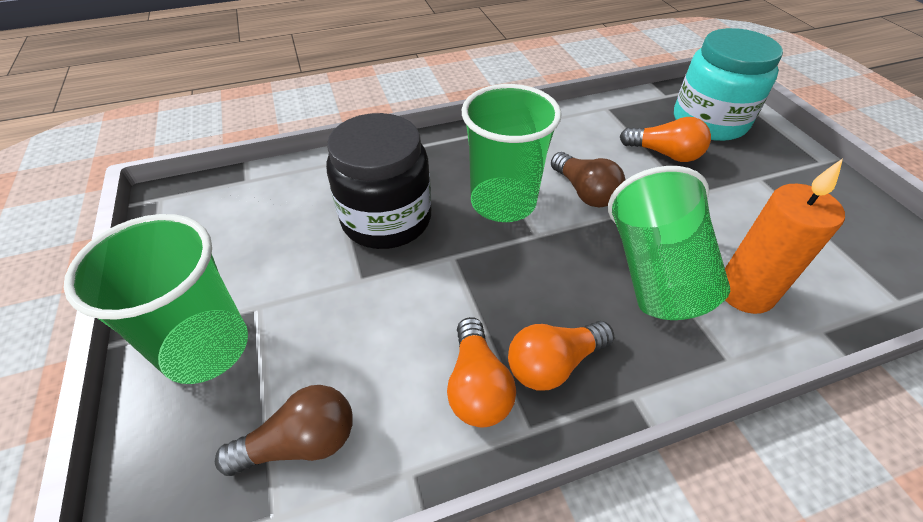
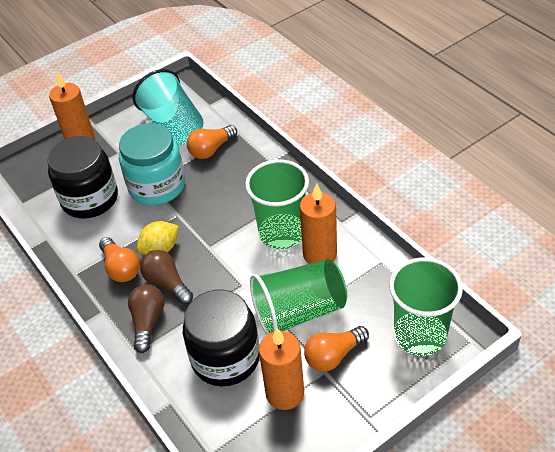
black jar: [326,113,431,249] = 1 -> [47,136,118,219] [183,290,260,386] = 2
orange candle: [725,158,845,314] = 1 -> [49,72,95,140] [259,328,304,410] [300,183,337,264] = 3
turquoise cup: none = 0 -> [132,69,204,146] = 1
yellow lemon: none = 0 -> [137,221,179,255] = 1

